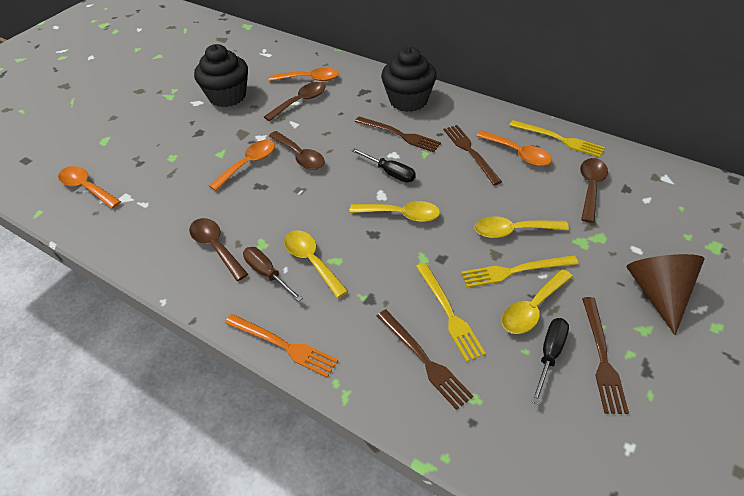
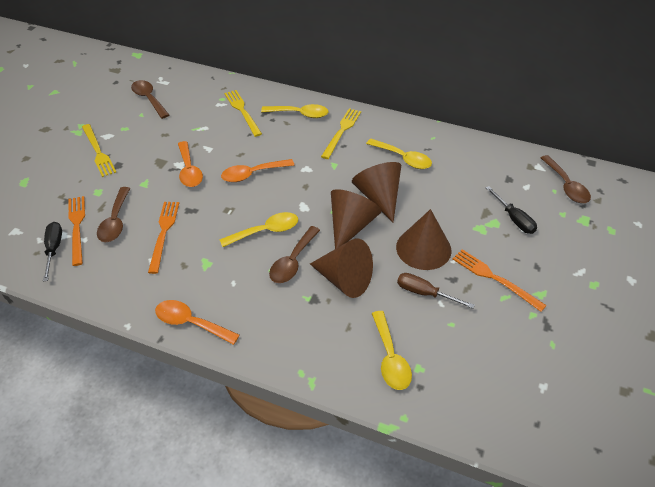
black cupcake: [194,44,248,107] [381,47,437,112] = 2 -> none = 0
brown cone: [626,254,704,335] = 1 -> [310,238,373,298] [331,189,382,249] [352,162,401,222] [396,209,452,270] = 4
brown fork: [355,116,441,152] [377,309,473,410] [443,125,502,185] [582,297,629,414] = 4 -> none = 0
orange fork: [225,314,338,377] = 1 -> [69,196,85,266] [148,202,179,274] [452,249,547,312] = 3
orange spoon: [58,166,121,209] [209,140,275,191] [269,67,339,81] [476,130,552,166] = 4 -> [155,300,240,345] [178,141,203,187] [221,159,294,182] = 3

